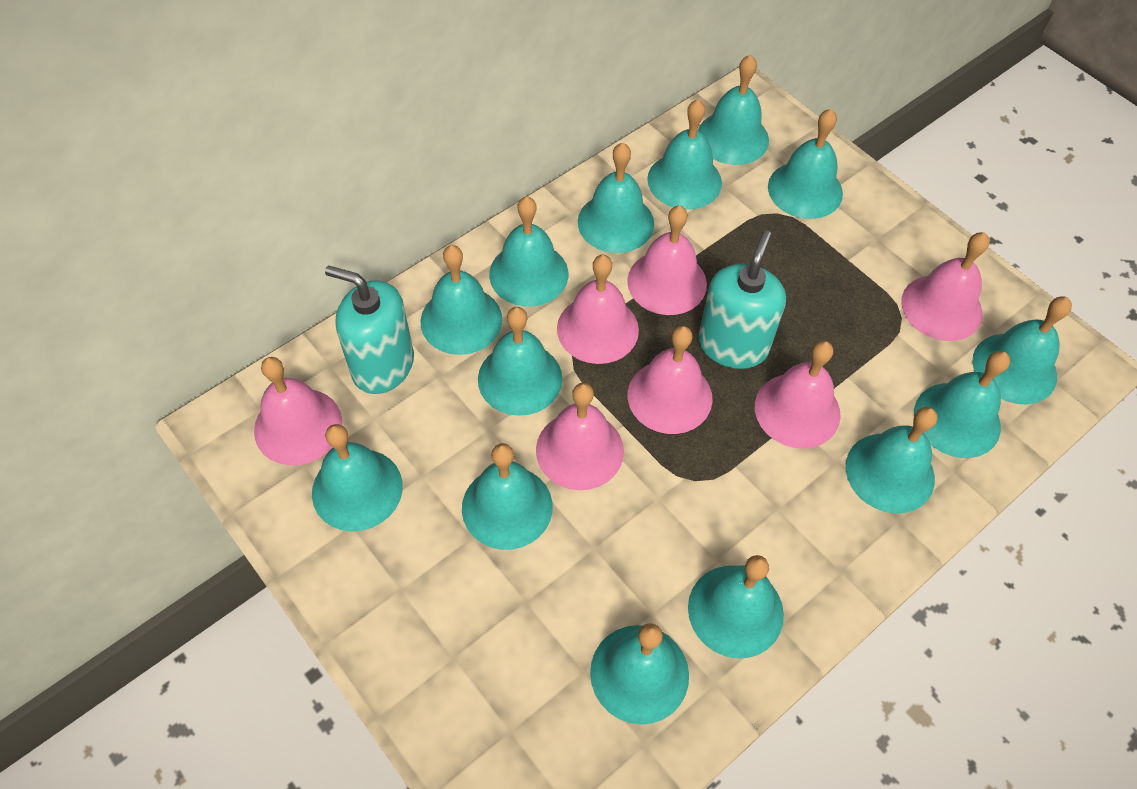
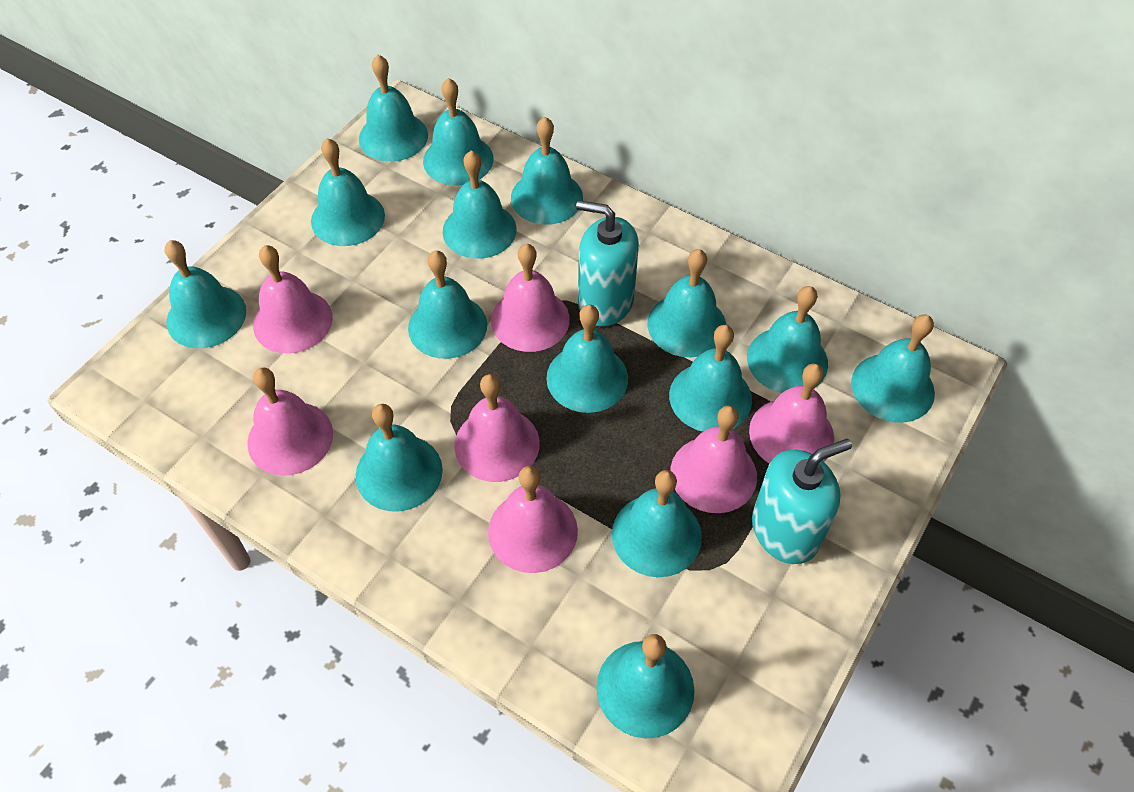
turquoise bell: [312,424,403,531] [420,245,502,355] [462,443,553,550] [478,307,562,416] [489,197,568,306] [578,143,654,253] [590,624,689,725] [647,99,722,210] [688,555,784,658] [698,55,769,165] [768,109,843,219] [846,407,938,513] [914,351,1010,458] [972,296,1072,404] = 14 -> [165,240,246,348] [311,138,385,246] [356,404,443,512] [359,55,428,162] [408,250,487,359] [423,78,494,185] [442,151,517,259] [511,117,583,225] [546,305,628,413] [596,634,695,738] [612,470,702,577] [648,249,726,357] [669,325,752,432] [747,286,828,393] [851,314,935,423] = 15

